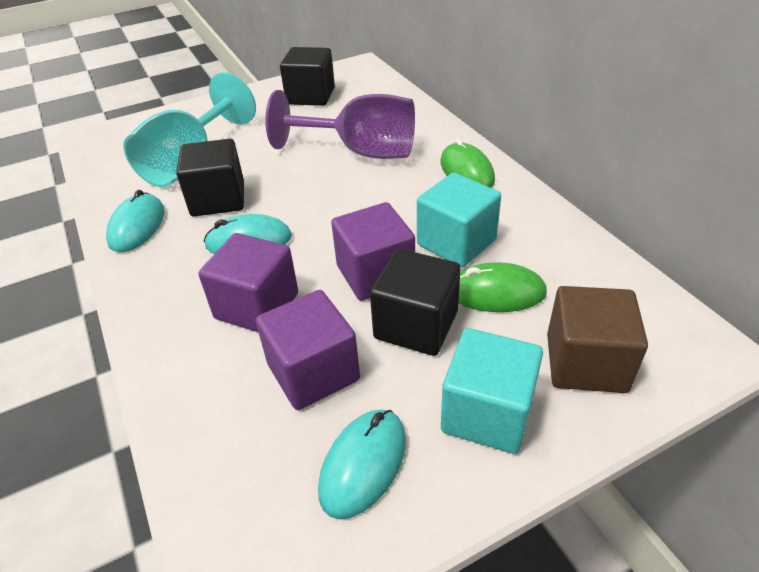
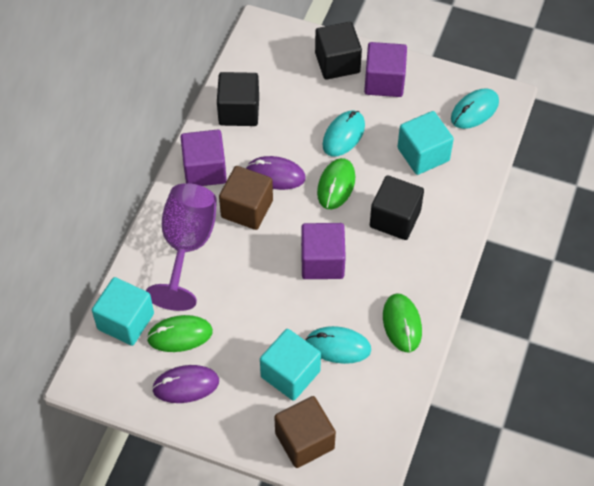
brown cube: [547,286,648,393] = 1 -> [219,166,273,230] [274,396,336,468] = 2
green mouse: [440,138,495,188] [458,262,547,312] = 2 -> [147,315,213,352] [317,158,355,209] [383,294,422,352] = 3
purple mouse: none = 0 -> [152,365,219,403] [246,156,306,190] = 2
turquoise cube: [417,173,501,267] [441,328,543,454] = 2 -> [92,277,154,346] [260,329,321,401] [397,111,454,175] = 3
turquoise goblet: [123,72,256,187] = 1 -> none = 0

